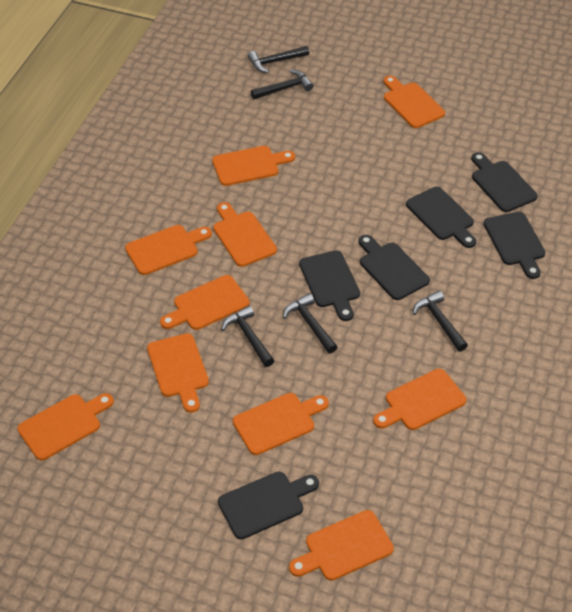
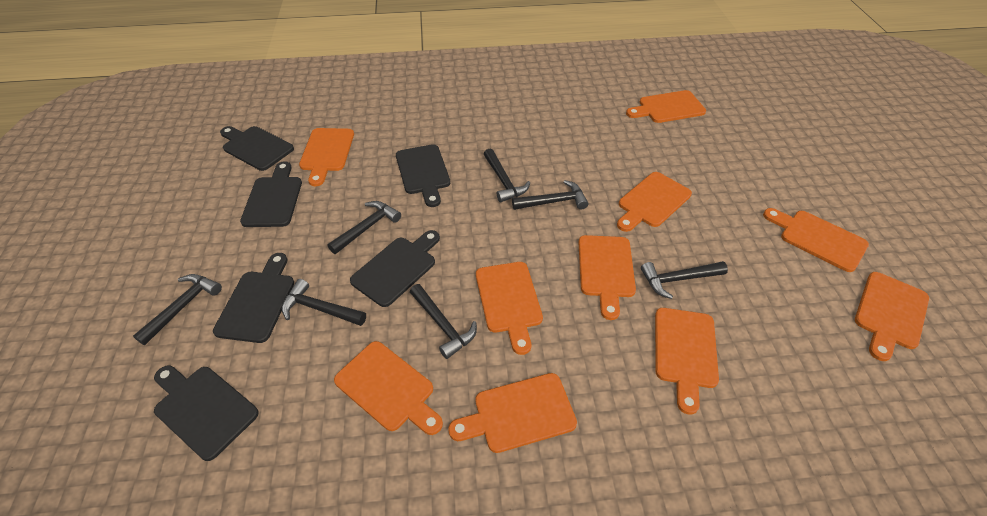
black hammer: [221,305,274,367] [248,46,309,73] [251,70,313,99] [283,293,337,354] [413,291,468,352] = 5 -> [133,274,222,345] [282,279,366,326] [327,201,401,254] [410,284,477,359] [484,149,530,202] [512,180,589,210] [641,261,728,299] = 7

